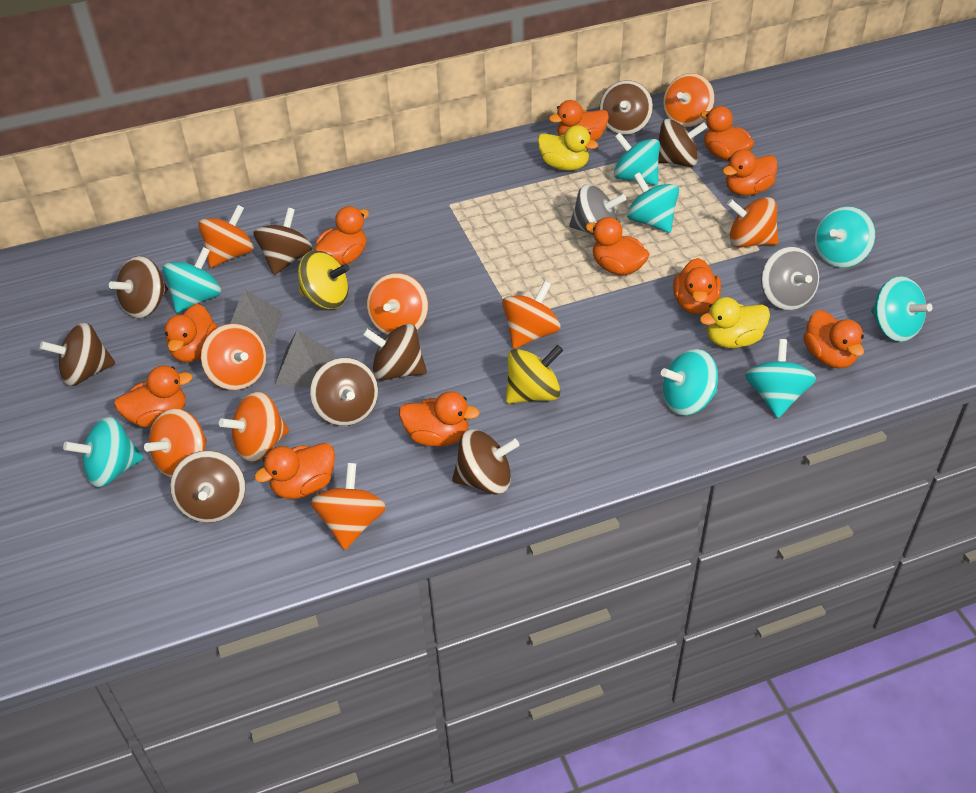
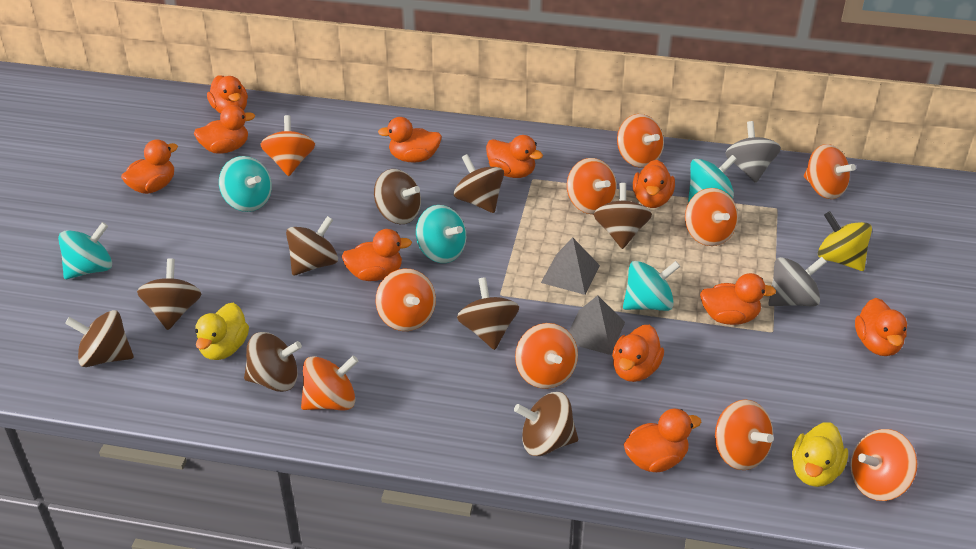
orange spinning top: [144,408,207,478] [198,205,254,268] [201,324,266,390] [219,392,289,462] [311,463,386,550] [367,273,428,335] [502,281,560,349] [663,73,715,127] [727,197,779,248] = 9 -> [260,115,315,176] [301,356,358,410] [376,269,436,331] [515,323,578,389] [567,158,617,214] [617,114,664,168] [685,188,738,246] [715,399,774,470] [804,144,856,199] [850,429,917,501] = 10
turquoise spinning top: [63,417,144,487] [163,247,221,313] [614,133,660,185] [627,172,679,233] [661,349,718,416] [745,339,816,418] [814,206,875,268] [871,276,933,342] = 8 -> [58,222,112,279] [219,156,272,212] [416,205,466,263] [623,261,680,311] [688,155,737,203] = 5
yellow spinning top: [298,250,350,309] [506,345,563,403] = 2 -> [818,211,872,271] = 1

